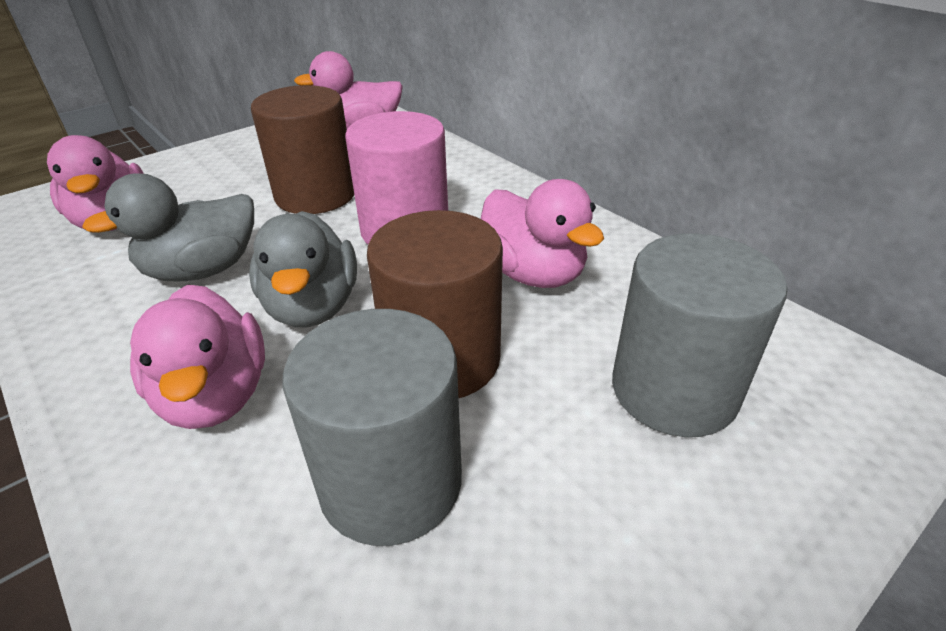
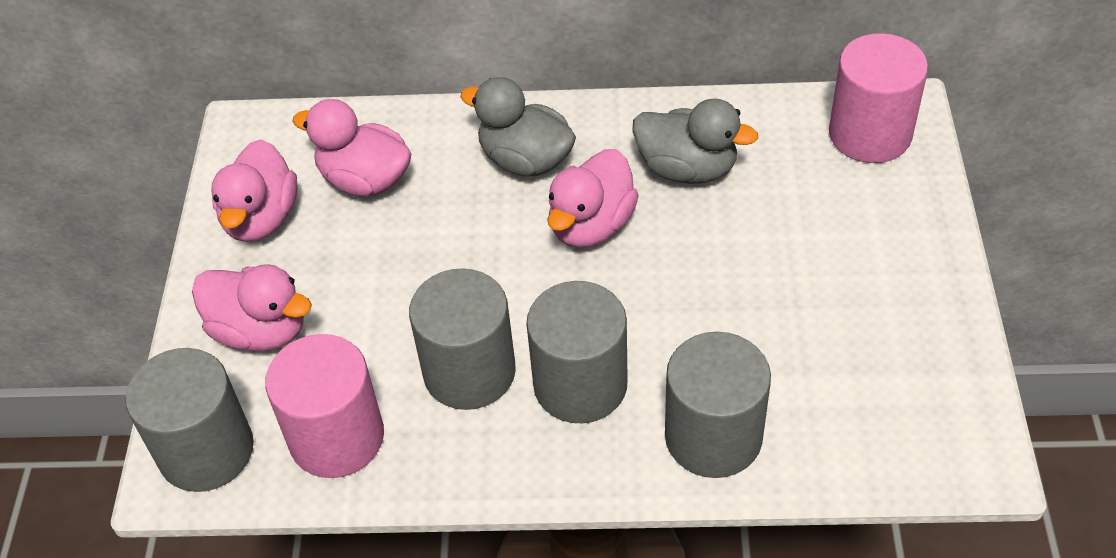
brown cylinder: [251,85,354,214] [367,210,503,398] = 2 -> none = 0
grey cylinder: [282,309,462,546] [612,233,787,437] = 2 -> [125,348,254,492] [409,268,516,410] [526,281,628,423] [665,332,771,478] = 4
pink cylinder: [345,111,448,244] = 1 -> [265,334,384,478] [829,33,928,163] = 2

